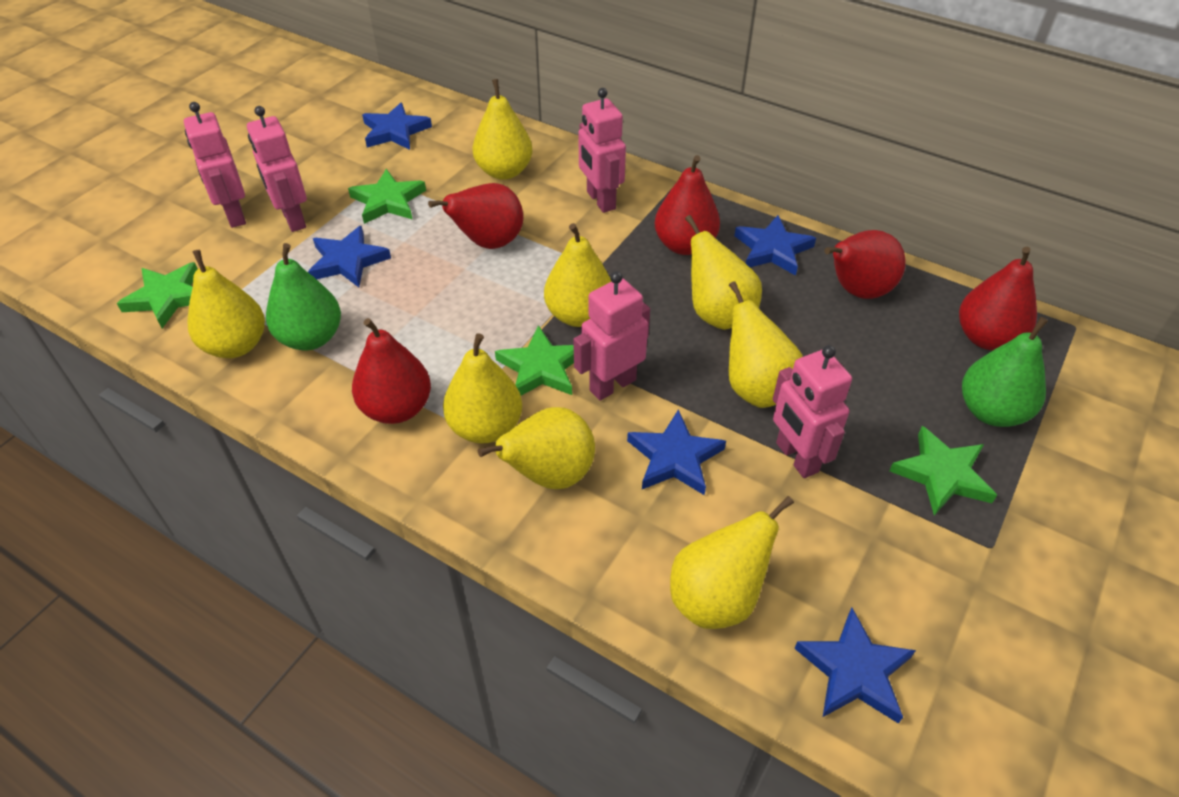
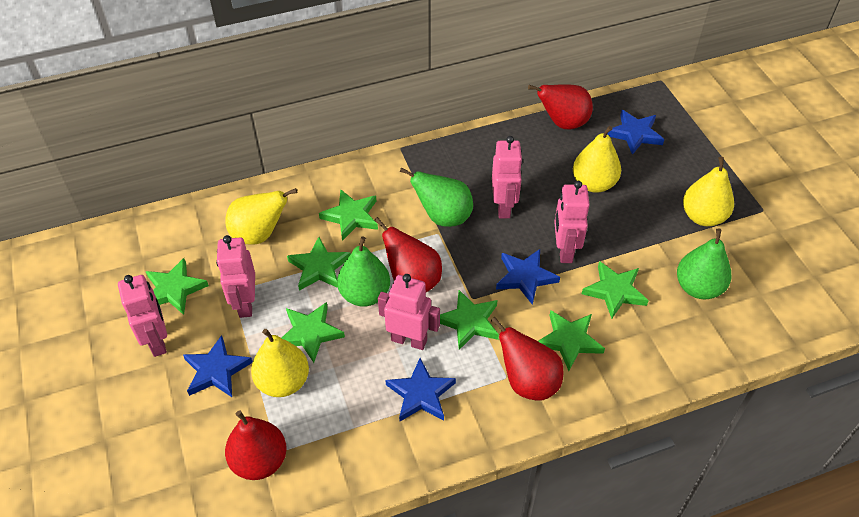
blue star: [308,225,391,287] [362,102,432,150] [627,409,726,495] [734,215,816,276] [794,608,916,724] = 5 -> [183,335,253,397] [386,358,456,421] [496,249,560,305] [607,110,665,155] = 4
green pear: [266,243,341,351] [962,317,1048,427] = 2 -> [337,236,390,307] [400,167,473,227] [677,229,731,299] = 3
green star: [117,262,197,328] [348,169,426,224] [495,325,574,396] [889,426,997,515] = 4 -> [145,258,209,315] [282,302,345,363] [287,237,351,291] [319,189,378,241] [440,290,499,350] [538,310,605,371] [582,261,649,319] = 7
red pear: [352,318,431,424] [428,183,523,249] [655,155,720,255] [825,230,906,299] [959,247,1037,350] = 5 -> [225,410,287,480] [374,217,442,292] [491,317,564,400] [528,84,593,129] = 4
yellow pear: [187,250,265,358] [443,333,522,444] [472,79,533,180] [478,407,595,489] [544,223,612,327] [670,496,794,629] [685,215,762,330] [729,281,803,408] = 8 -> [225,188,297,245] [251,329,309,397] [573,126,621,193] [683,157,734,226] = 4

